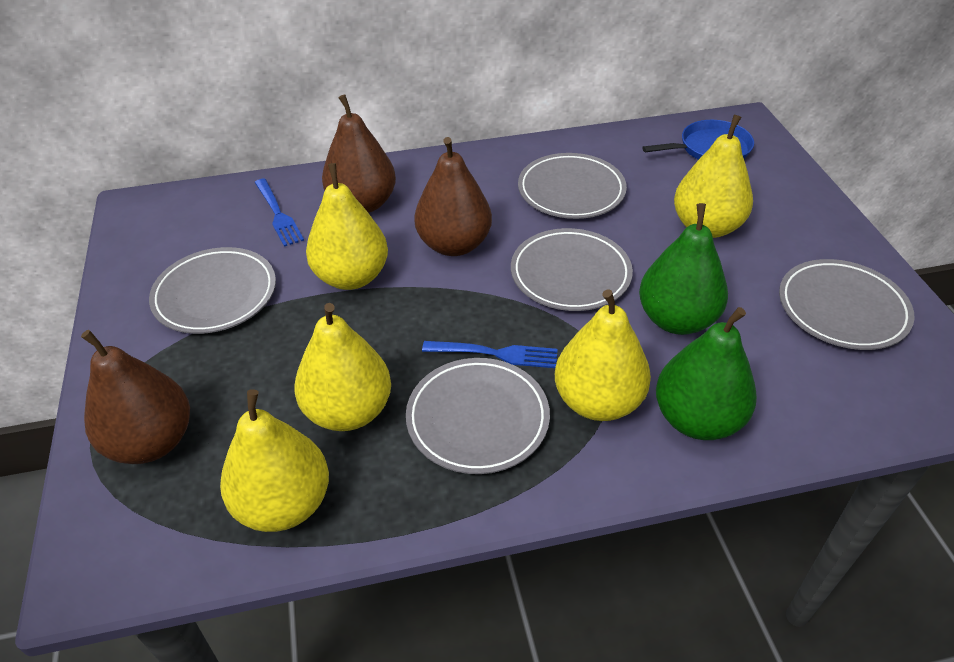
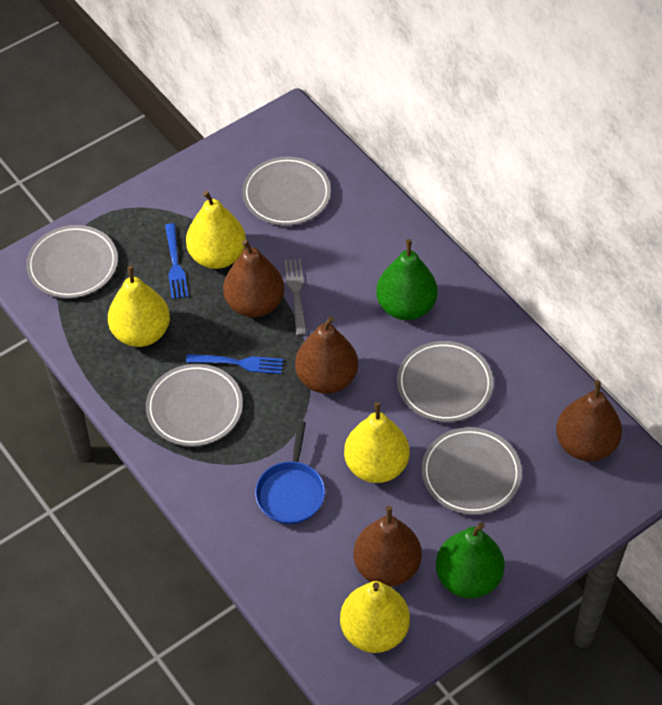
brown pear: [81,330,190,464] [322,94,396,213] [414,137,492,256] = 3 -> [223,239,284,317] [295,316,358,394] [353,506,422,587] [556,380,622,461] = 4
grey fork: none = 0 -> [284,259,306,336] = 1
yellow pear: [220,389,329,532] [294,303,391,431] [306,163,388,290] [555,289,651,421] [674,115,753,238] = 5 -> [108,266,170,347] [186,191,246,269] [340,581,410,653] [344,402,410,483] = 4

